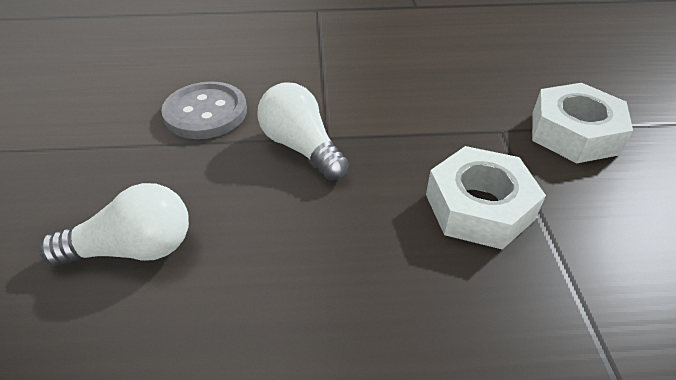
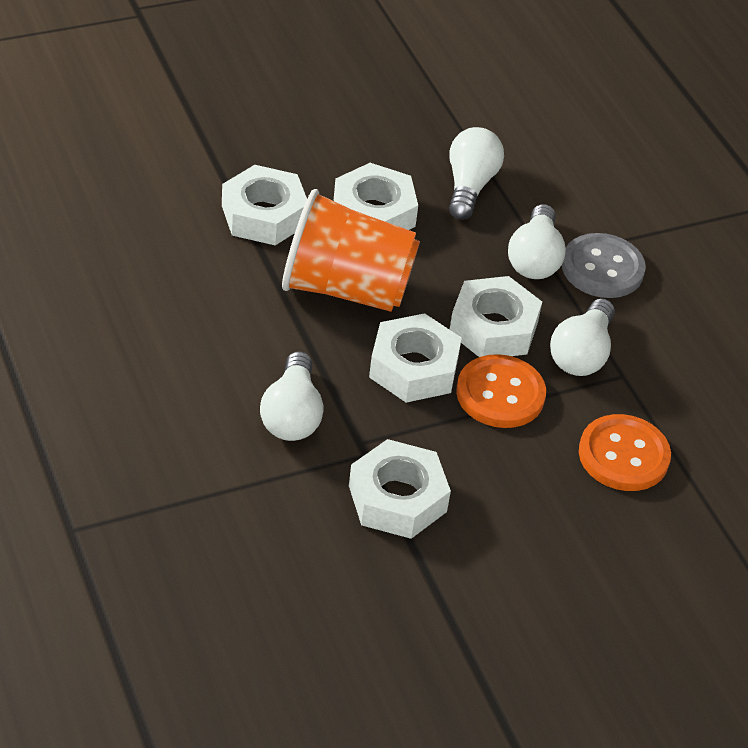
orange button: none = 0 -> [456,354,546,428] [579,414,671,491] = 2
orange cup: none = 0 -> [282,189,420,312] = 1
white light bulb: [39,183,189,266] [257,82,349,180] = 2 -> [260,351,324,441] [449,127,504,220] [508,204,566,279] [550,298,615,376] = 4
white nut: [426,146,546,249] [532,83,633,163] = 2 -> [222,165,307,245] [334,163,418,230] [349,439,451,539] [369,313,462,403] [450,276,542,357] = 5

